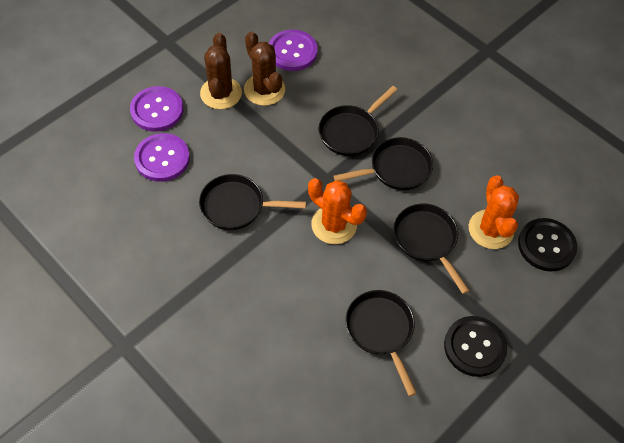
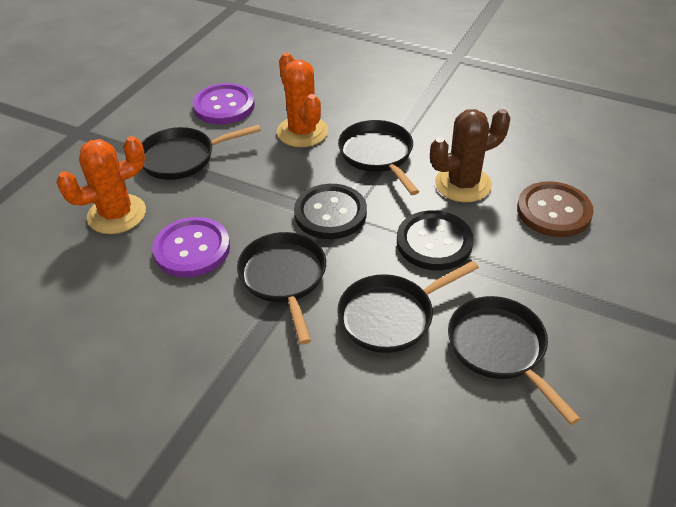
brown button: none = 0 -> [517,181,594,237] = 1
brown cactus: [200,33,242,109] [244,32,285,106] = 2 -> [430,109,510,202] = 1
purple button: [130,86,184,132] [134,133,190,182] [269,30,318,71] = 3 -> [152,217,230,278] [192,83,255,124] = 2

